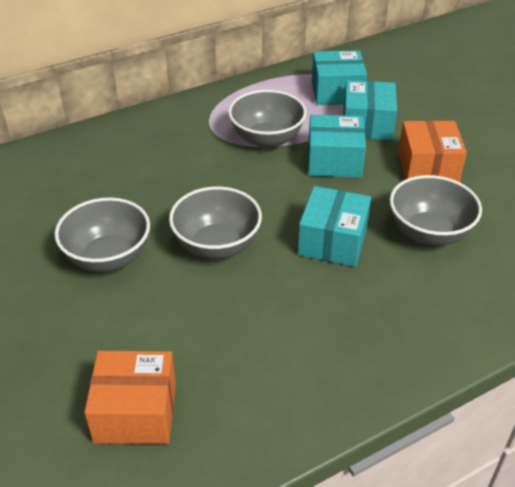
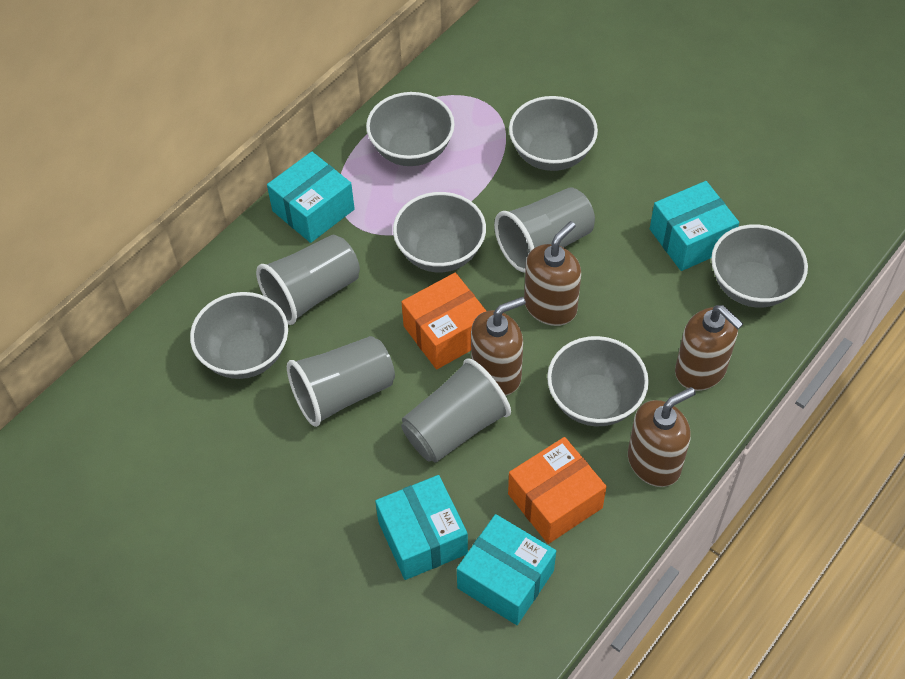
brown soap dispenser: none = 0 -> [471,297,526,396] [524,221,581,326] [628,387,696,487] [675,305,743,391] = 4
grey bowl: [55,198,150,272] [169,186,262,259] [228,90,307,148] [390,175,482,246] = 4 -> [190,292,288,379] [366,92,455,166] [393,192,486,272] [509,96,598,171] [547,336,649,426] [711,224,808,308] = 6
grey cup: none = 0 -> [256,235,360,325] [287,336,395,427] [401,358,511,463] [494,187,595,273] = 4

